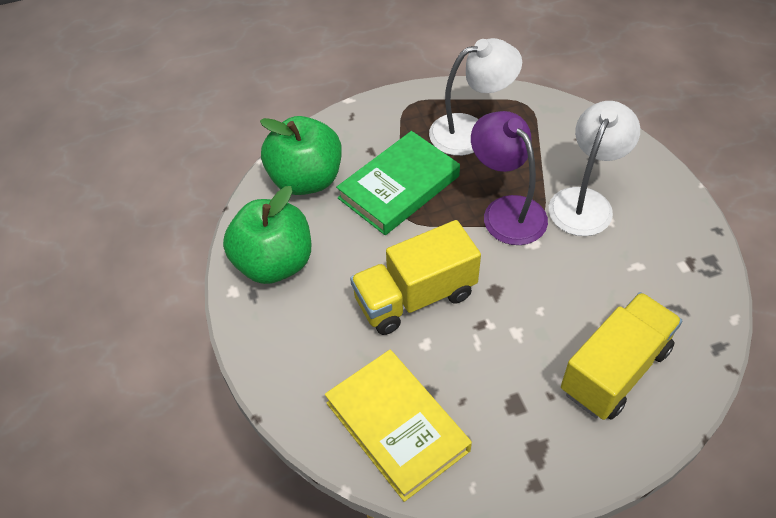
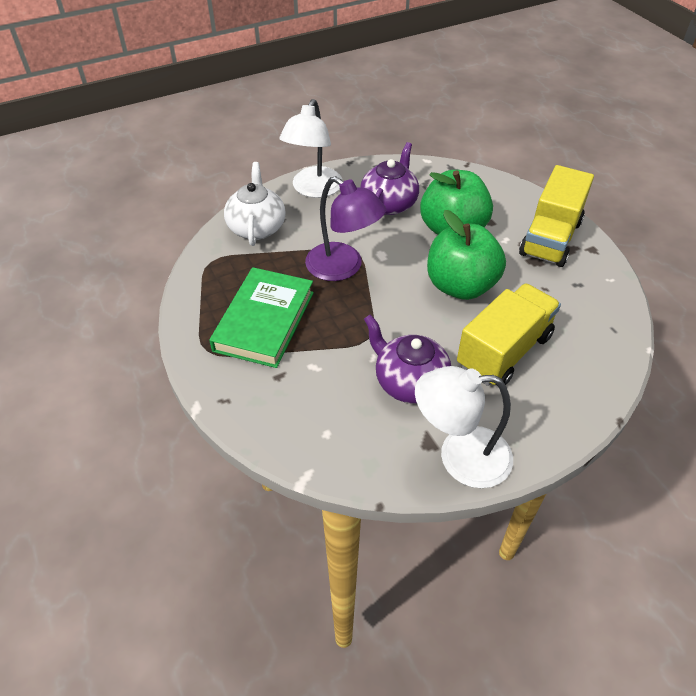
purple teapot: none = 0 -> [360,142,419,215] [364,315,451,403] = 2
white teapot: none = 0 -> [224,162,286,246] = 1
yellow book: [325,350,472,502] = 1 -> none = 0

